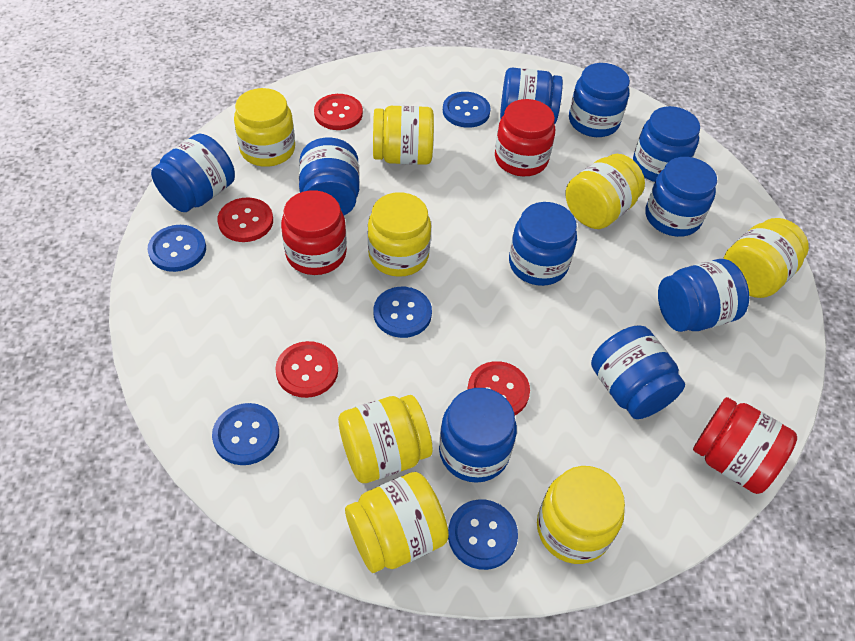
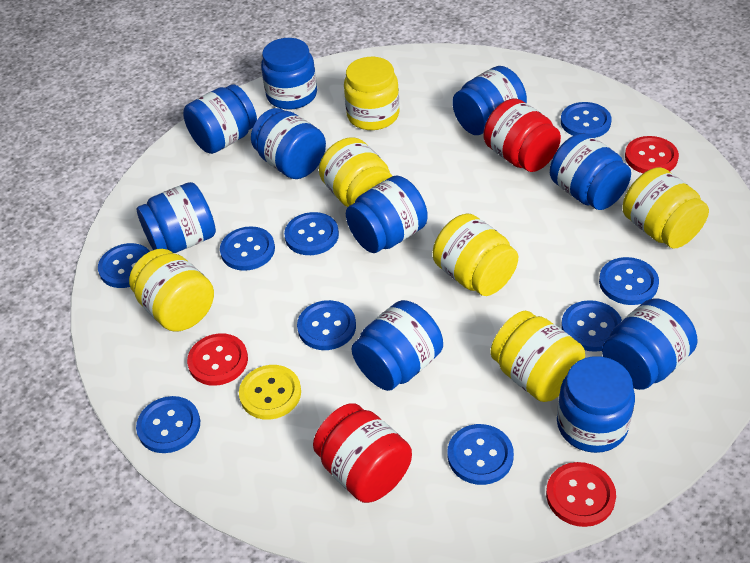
blue button: [148,225,206,272] [212,403,279,465] [374,287,432,338] [443,92,491,128] [448,499,518,570] = 5 -> [98,243,150,288] [136,396,200,453] [220,226,275,271] [284,212,339,255] [297,300,356,350] [448,424,514,485] [561,102,612,138] [561,300,622,352] [599,257,659,305] = 9
red button: [217,197,273,242] [275,341,338,398] [314,94,363,130] [467,361,530,415] = 4 -> [187,333,248,386] [546,462,616,527] [625,136,679,173] = 3
red jar: [281,191,347,275] [495,99,555,176] [693,397,797,494] = 3 -> [313,403,412,503] [483,98,561,172] = 2
yellow button: none = 0 -> [239,365,301,420] = 1
yellow jar: [234,88,295,167] [338,395,433,483] [345,472,449,573] [368,192,431,277] [373,106,434,165] [537,466,625,564] [566,154,645,229] [723,218,809,298] = 8 -> [129,249,214,332] [319,137,392,207] [344,57,400,130] [433,214,518,296] [490,311,585,402] [622,167,709,249] = 6

